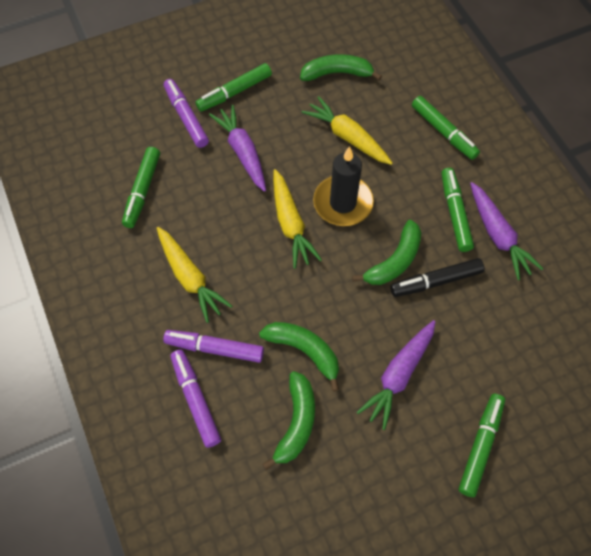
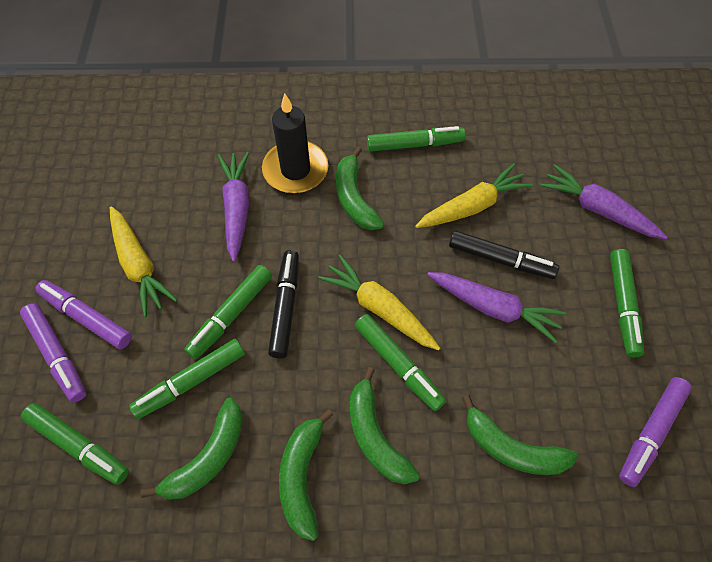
black marker: [390,258,485,297] = 1 -> [268,250,299,358] [449,231,559,279] = 2
green banana: [259,322,339,392] [262,371,315,470] [300,54,382,81] [352,220,421,285] = 4 -> [140,398,243,500] [279,409,333,541] [336,147,384,230] [350,367,420,484] [462,395,578,475] = 5
green marker: [122,147,160,228] [195,63,272,112] [412,96,480,160] [442,168,474,252] [459,394,505,497] = 5 -> [21,403,129,485] [129,339,245,419] [184,265,272,359] [355,314,446,411] [367,126,466,152] [610,249,644,357] = 6

